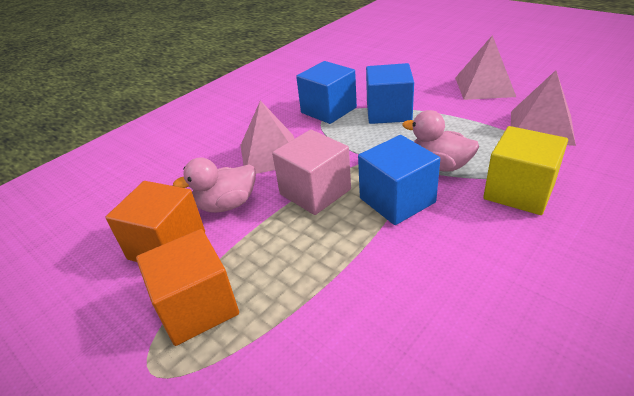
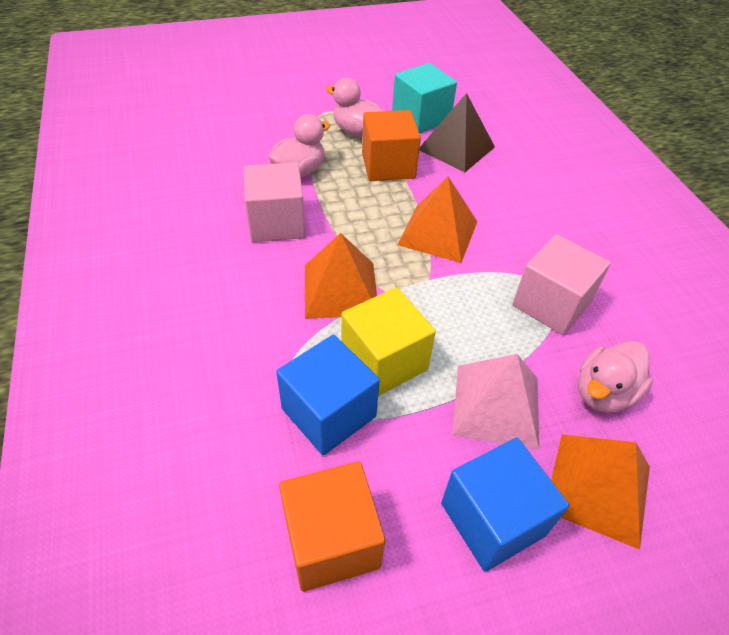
blue cube: [296,61,357,124] [358,135,440,225] [366,63,414,124] = 3 -> [276,335,380,455] [441,438,569,572] = 2
brown pyramid: none = 0 -> [419,93,495,172] = 1
orange pyramid: none = 0 -> [305,233,377,318] [397,177,477,263] [551,434,650,549] = 3
pink cube: [272,130,351,215] = 1 -> [244,162,306,242] [512,234,610,335] = 2
pink duck: [173,157,256,213] [402,110,479,172] = 2 -> [268,114,330,177] [326,78,383,137] [578,341,653,413] = 3
pink pyramid: [240,100,294,174] [455,35,516,100] [511,70,576,146] = 3 -> [452,354,539,450] = 1
turquoise cube: none = 0 -> [392,63,457,133] = 1

